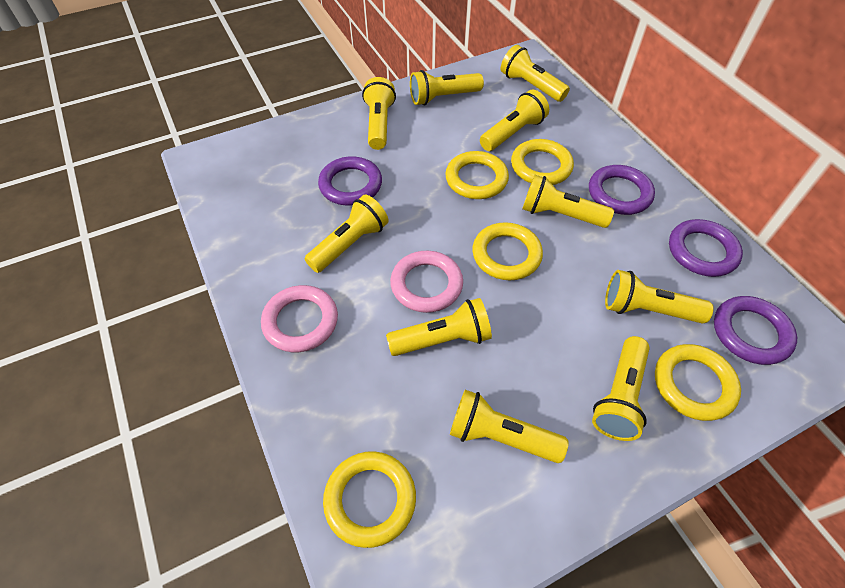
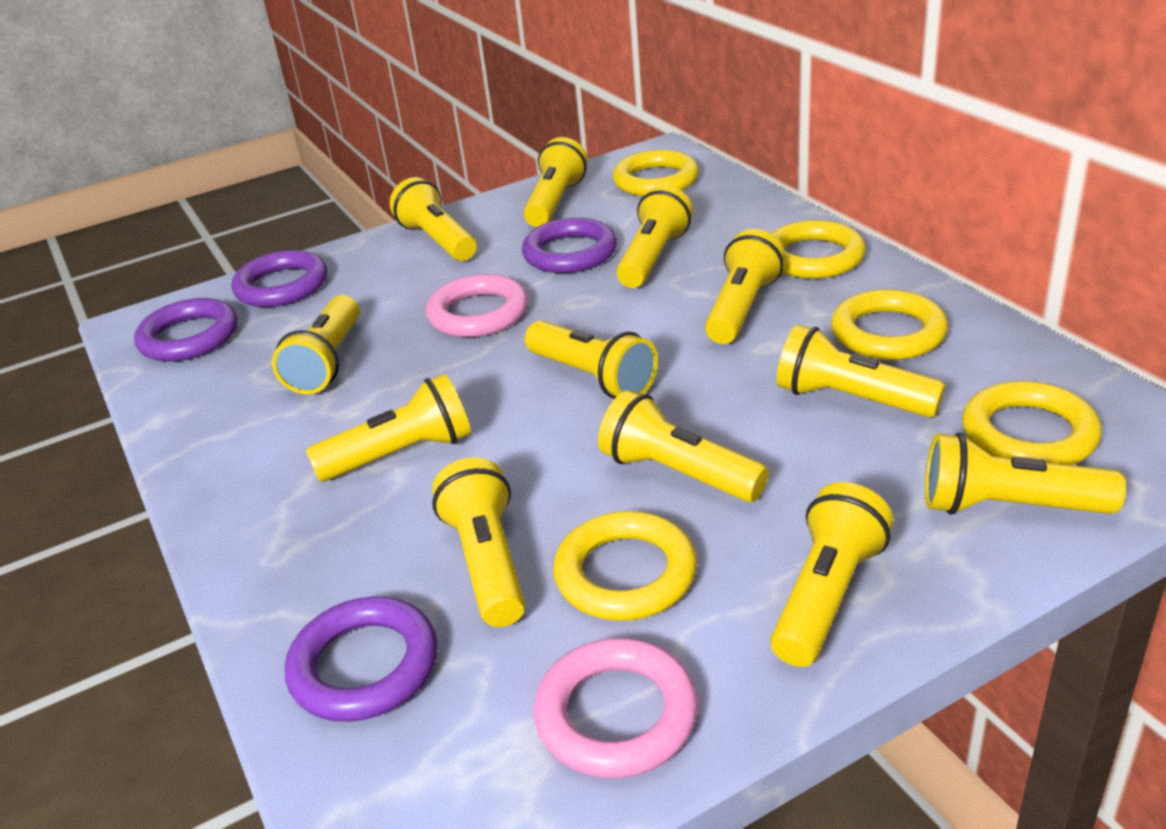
yellow flashlight: [304,195,389,273] [362,77,396,150] [386,298,492,356] [410,70,484,105] [450,390,569,463] [480,90,549,151] [501,45,570,102] [522,175,614,228] [592,336,650,441] [605,270,714,323] = 10 -> [272,295,360,395] [306,374,471,482] [390,177,477,261] [432,457,525,627] [524,137,588,227] [525,321,658,398] [598,390,769,502] [616,185,693,288] [705,229,785,344] [770,482,893,667] [777,325,945,418] [925,432,1126,515] = 12

